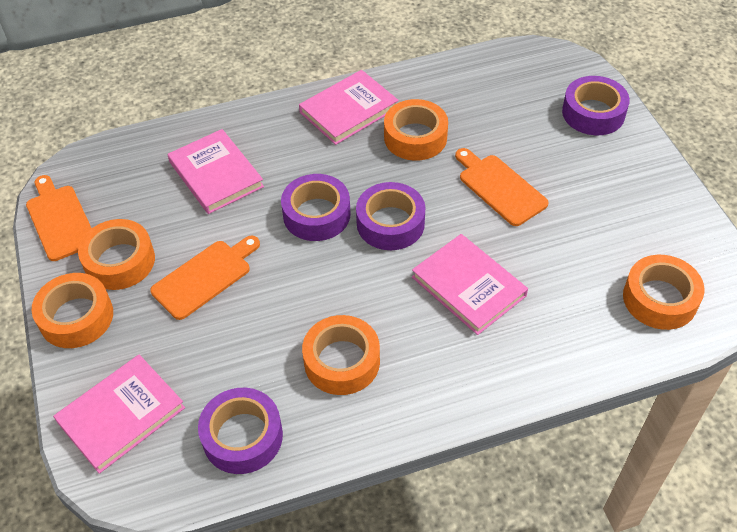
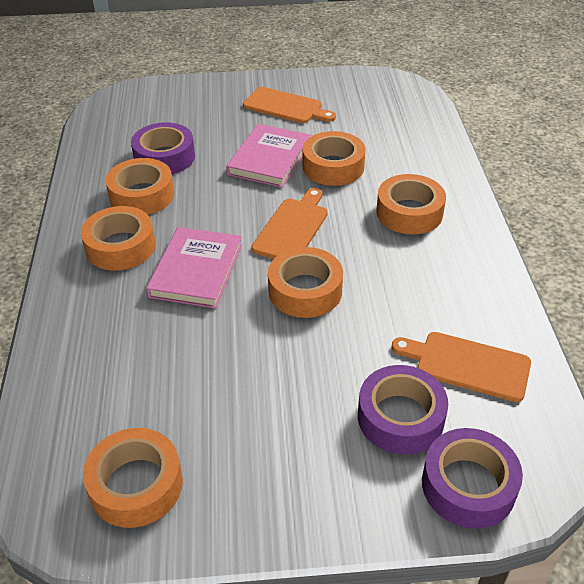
orange tape: [32,273,113,348] [78,219,155,290] [302,315,380,395] [384,99,448,161] [623,255,704,330] = 5 -> [81,206,156,271] [83,428,183,528] [106,158,174,214] [268,247,343,318] [303,131,366,186] [376,174,446,234] = 6
pink book: [53,355,185,474] [168,129,264,214] [299,70,399,145] [412,234,528,335] = 4 -> [146,227,242,309] [226,124,311,188] = 2
purple tape: [198,388,283,474] [281,174,350,241] [356,182,425,250] [562,76,630,135] = 4 -> [131,122,195,174] [358,365,448,455] [422,428,523,529] = 3

